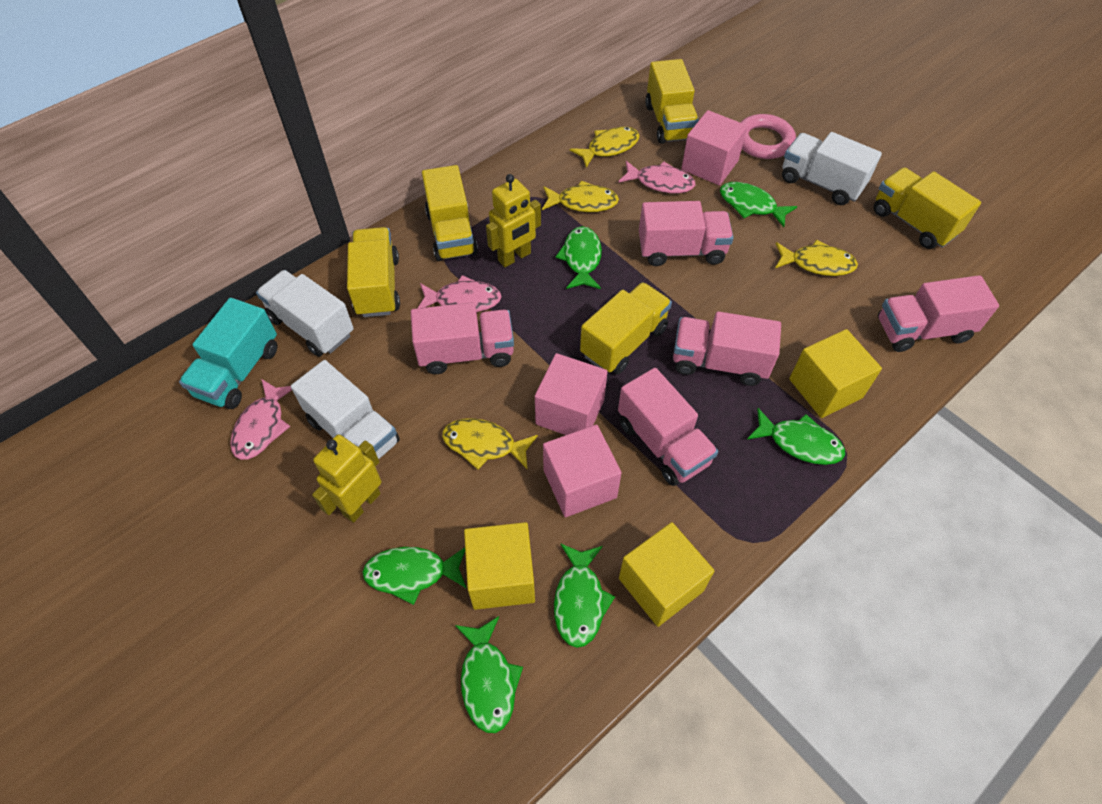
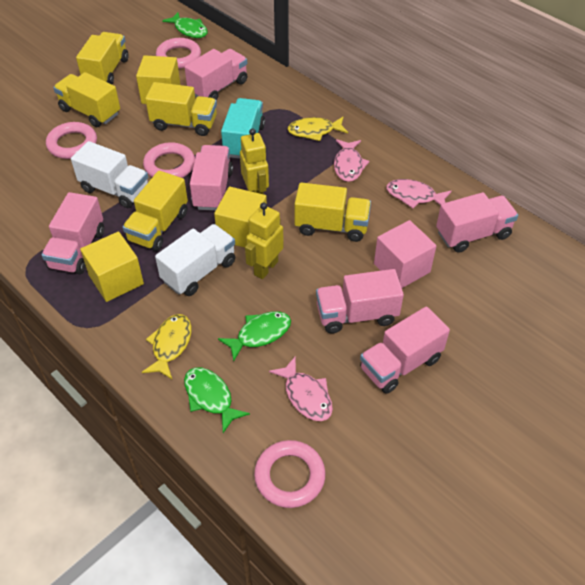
green fish: [362,547,466,605] [455,616,523,733] [554,543,615,648] [556,226,602,289] [720,182,797,227] [747,408,845,465] = 6 -> [162,12,208,38] [184,367,250,433] [218,311,291,361] = 3
pink cube: [535,353,608,435] [543,425,622,517] [681,110,748,185] = 3 -> [374,220,436,288] = 1
pink ring: [740,114,796,159] = 1 -> [46,122,97,159] [143,142,195,178] [156,38,201,69] [254,440,325,508] = 4
pink truck: [411,302,514,374] [618,368,718,486] [639,201,734,266] [673,311,781,386] [878,275,999,352] = 5 -> [42,192,104,274] [185,49,247,100] [190,145,233,211] [316,269,404,334] [360,306,450,394] [436,192,518,253] = 6
white truck: [256,270,354,357] [291,360,400,459] [782,132,882,205] = 3 -> [71,141,148,208] [155,224,235,296] = 2
yellow fish: [442,418,538,470] [542,180,619,212] [570,127,639,168] [775,240,858,276] = 4 -> [142,314,192,379] [287,116,348,141] = 2

